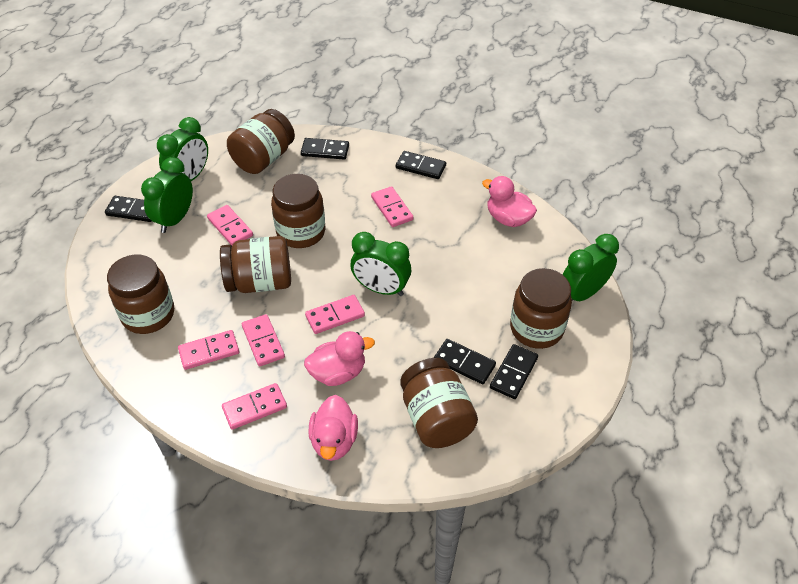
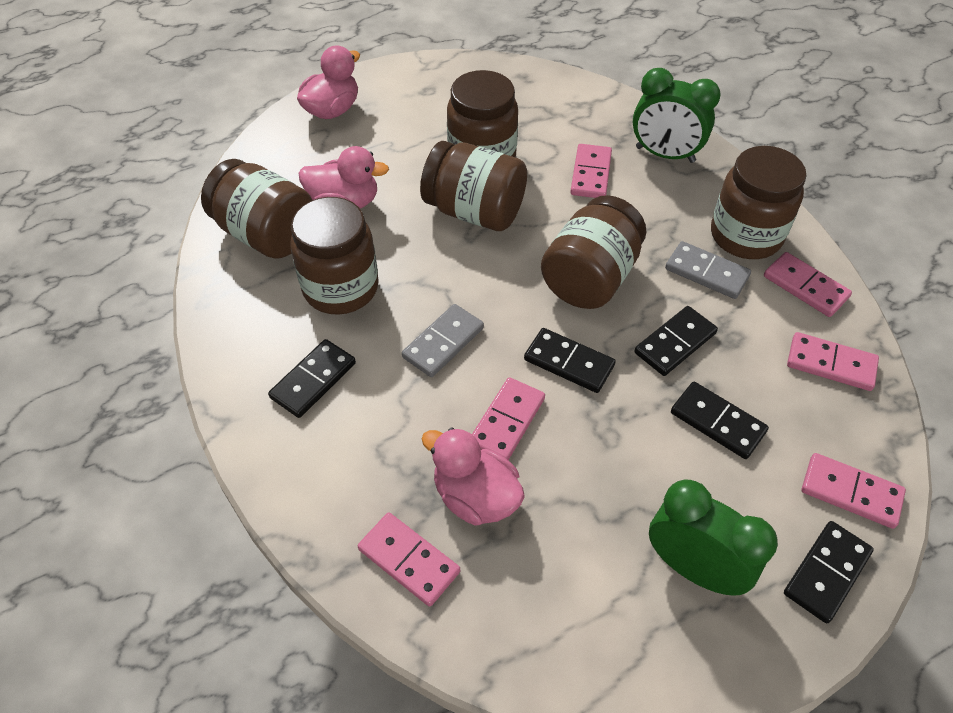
green clock: [141,157,193,233] [157,117,208,181] [350,232,411,296] [563,234,619,301] = 4 -> [633,68,721,163] [649,479,778,596] = 2
grey domino: none = 0 -> [402,304,484,377] [665,241,751,299] = 2

